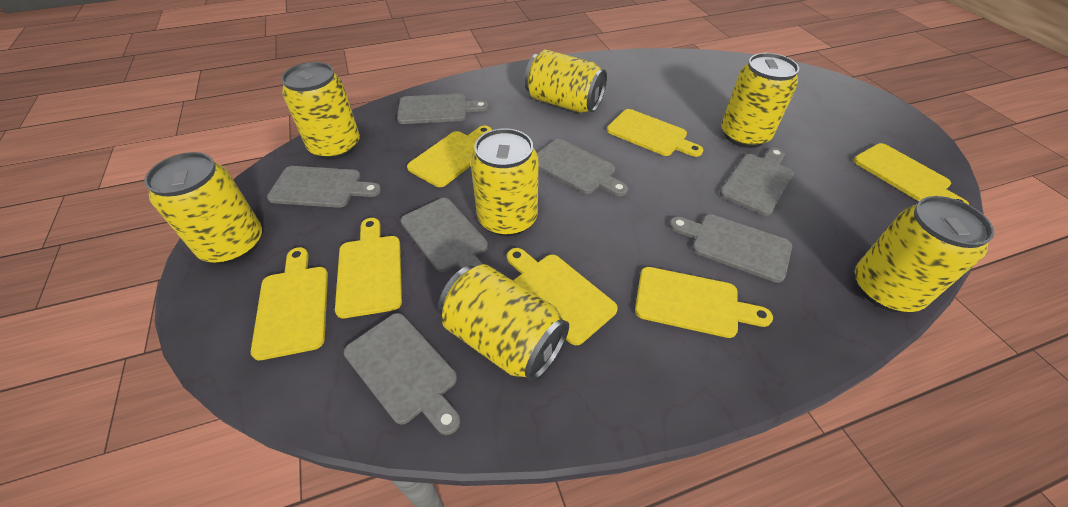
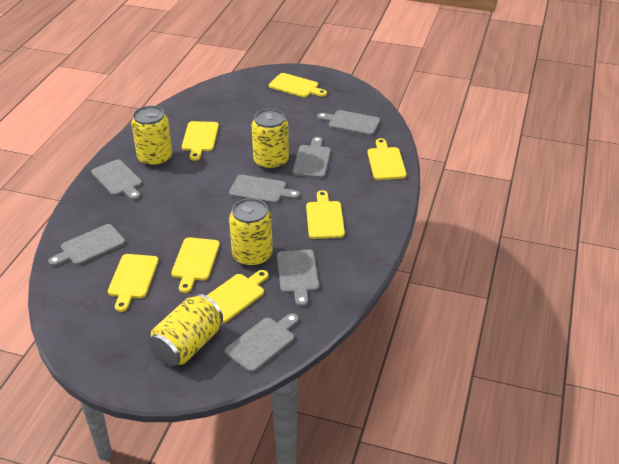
yellow can: [144,152,262,264] [281,62,360,160] [438,264,569,381] [470,128,539,236] [524,50,607,113] [721,53,799,148] [855,196,995,312] = 7 -> [131,106,172,167] [149,294,223,366] [229,198,273,267] [252,109,289,170] = 4

